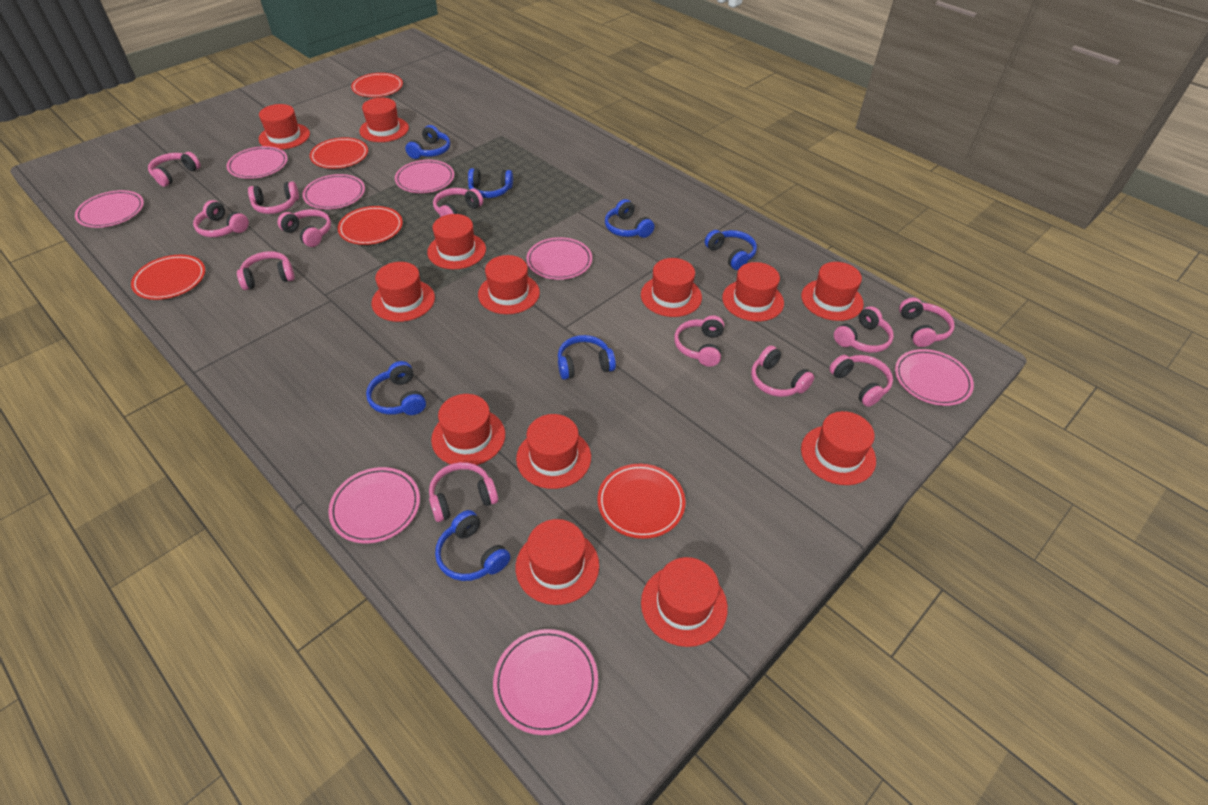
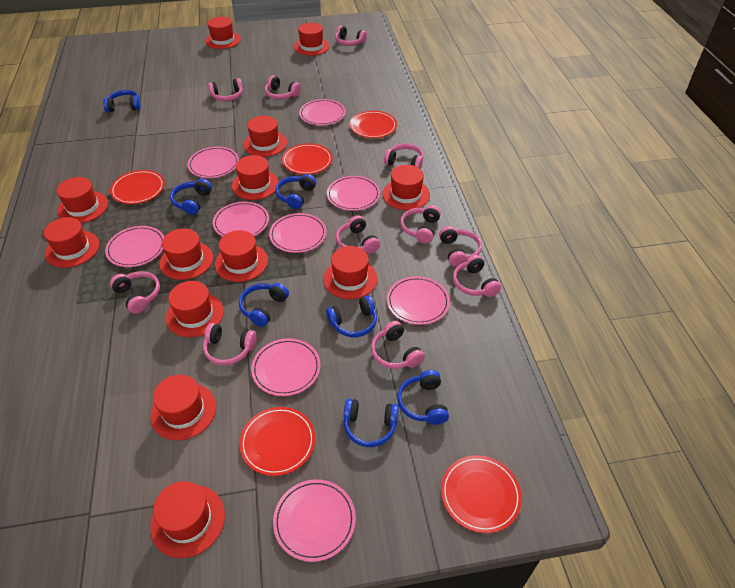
pink headphones: [148,152,201,187] [193,200,249,237] [237,251,295,290] [248,181,299,214] [278,209,331,247] [429,462,498,522] [433,188,483,217] [674,315,724,367] [751,346,814,397] [829,355,893,407] [834,306,894,353] [899,298,955,347] = 12 -> [110,271,160,314] [203,323,257,365] [208,78,243,101] [265,75,301,100] [335,25,367,46] [336,215,380,254] [371,321,425,369] [384,143,424,169] [400,205,441,244] [439,226,482,267] [453,255,501,297] = 11
pink plate: [75,190,144,228] [227,146,288,179] [303,174,365,209] [328,467,420,544] [395,160,454,193] [493,629,598,735] [526,237,592,280] [895,349,974,406] = 8 -> [105,226,164,267] [188,147,239,178] [213,202,269,237] [251,338,320,396] [269,213,326,253] [273,479,356,562] [299,99,346,125] [327,176,380,211] [387,276,450,325] = 9

